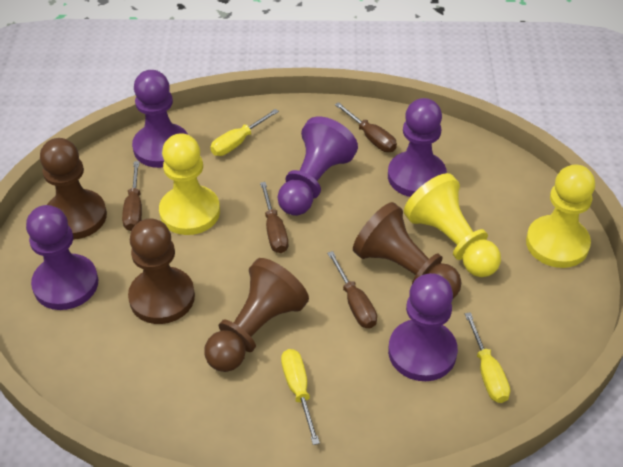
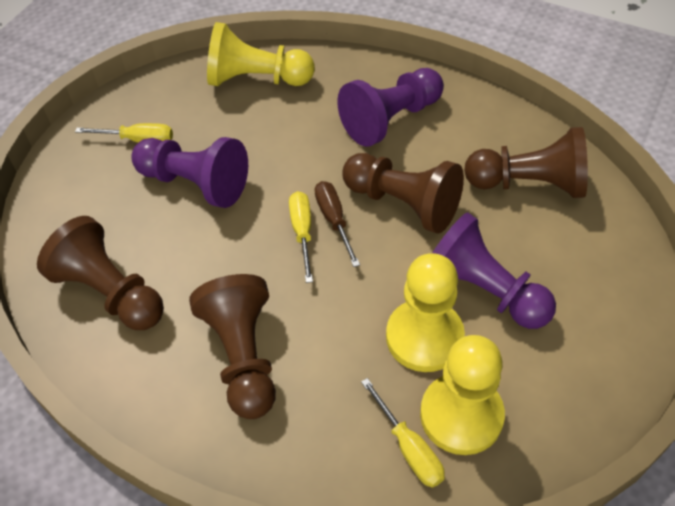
brown screwdriver: [122,161,142,231] [260,182,288,253] [327,251,377,328] [335,102,397,152] = 4 -> [315,181,360,267] = 1
purple pawn: [26,205,98,310] [132,70,188,168] [277,117,358,216] [388,98,447,197] [388,273,458,381] = 5 -> [131,137,248,208] [337,68,444,147] [432,212,556,329] = 3

